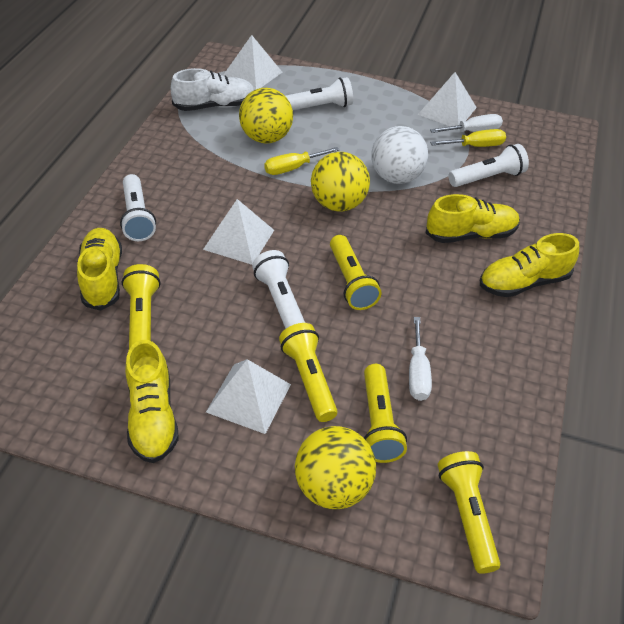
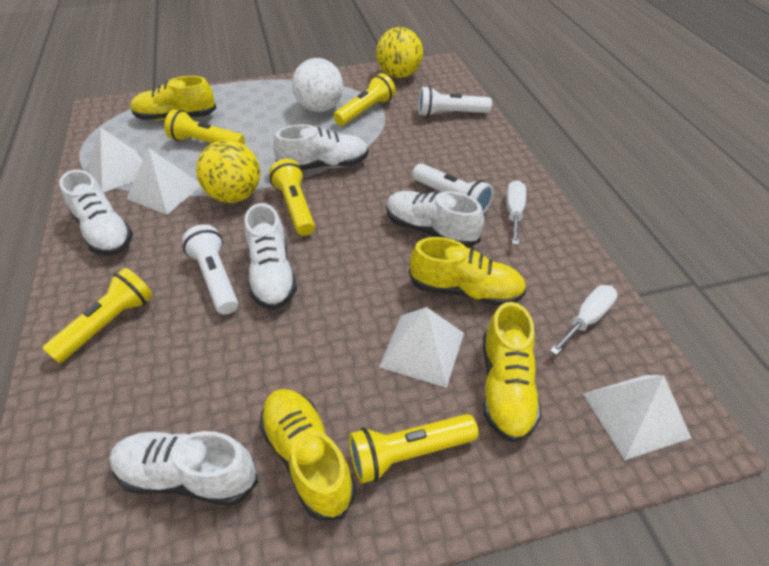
white flashlight: [120,174,156,241] [252,250,305,329] [286,77,353,110] [448,144,529,187] = 4 -> [182,224,238,315] [412,163,494,214] [419,86,492,117] = 3
white shoe: [171,68,254,111] = 1 -> [59,170,133,256] [109,431,258,506] [244,203,297,310] [273,124,369,170] [386,191,484,248] = 5
yellow ball: [239,88,293,144] [295,426,376,509] [311,152,370,211] = 3 -> [196,140,260,203] [376,27,423,78] = 2
yellow screwdriver: [264,147,339,175] [430,129,506,147] = 2 -> none = 0

